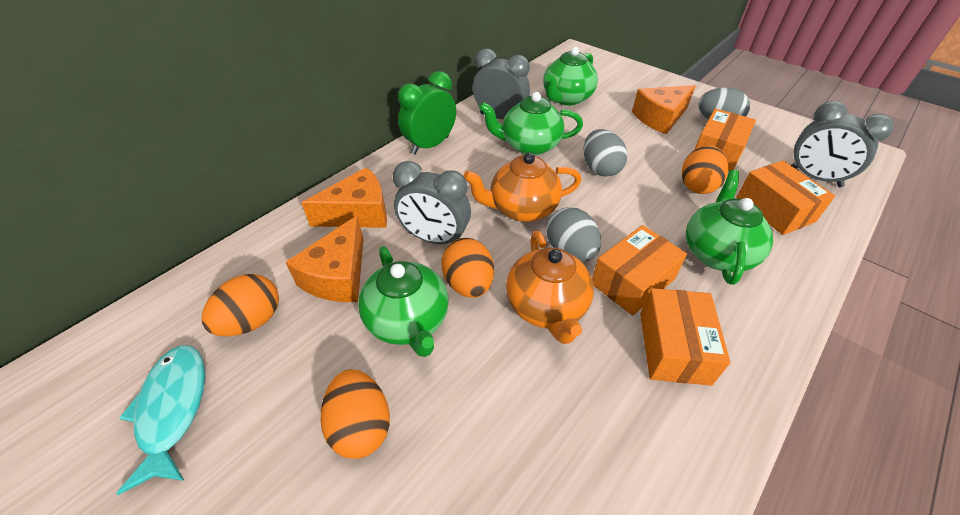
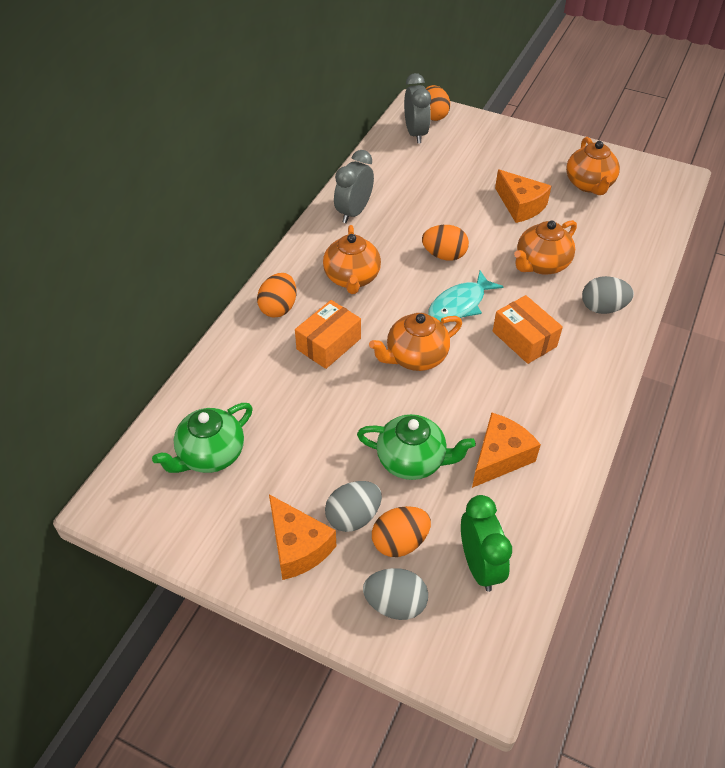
green teapot: [358,246,449,357] [479,92,583,156] [543,47,598,105] [686,170,773,285] = 4 -> [152,403,253,473] [357,414,476,480] = 2
grey clock: [393,161,471,244] [473,49,530,119] [791,101,894,187] = 3 -> [334,150,374,223] [404,73,431,144] = 2
orange box: [592,225,687,315] [640,288,730,386] [694,109,756,171] [736,161,835,235] = 4 -> [295,300,361,369] [493,295,563,364] = 2
orange teapot: [463,152,582,222] [506,231,594,344] = 2 -> [323,225,381,294] [369,313,462,371] [514,220,577,275] [566,137,620,195] = 4

